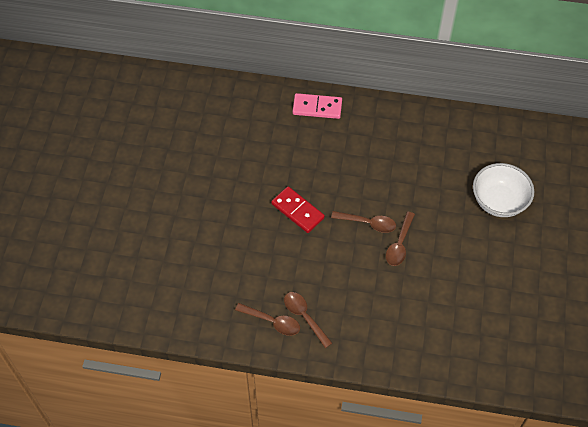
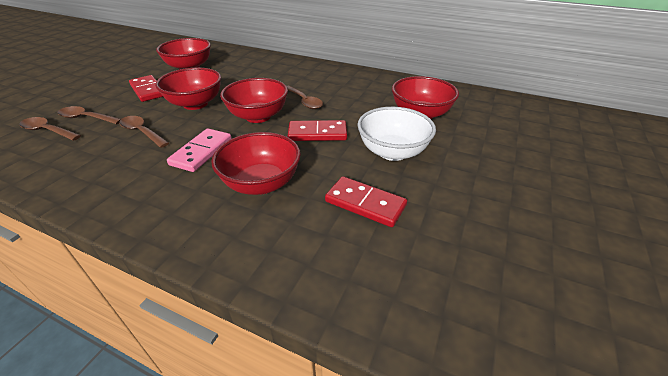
red bowl: none = 0 -> [155,67,221,110] [156,38,211,70] [211,132,301,195] [220,78,288,123] [392,76,459,119] = 5
red domino: [271,186,325,233] = 1 -> [129,75,163,102] [288,120,347,141] [325,176,407,227] = 3

